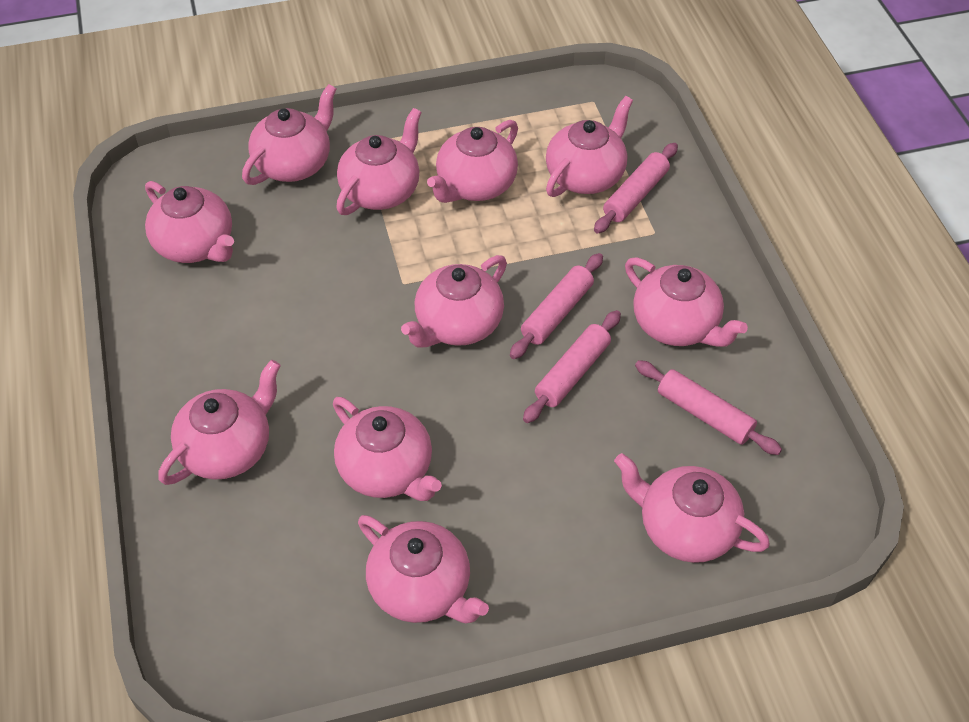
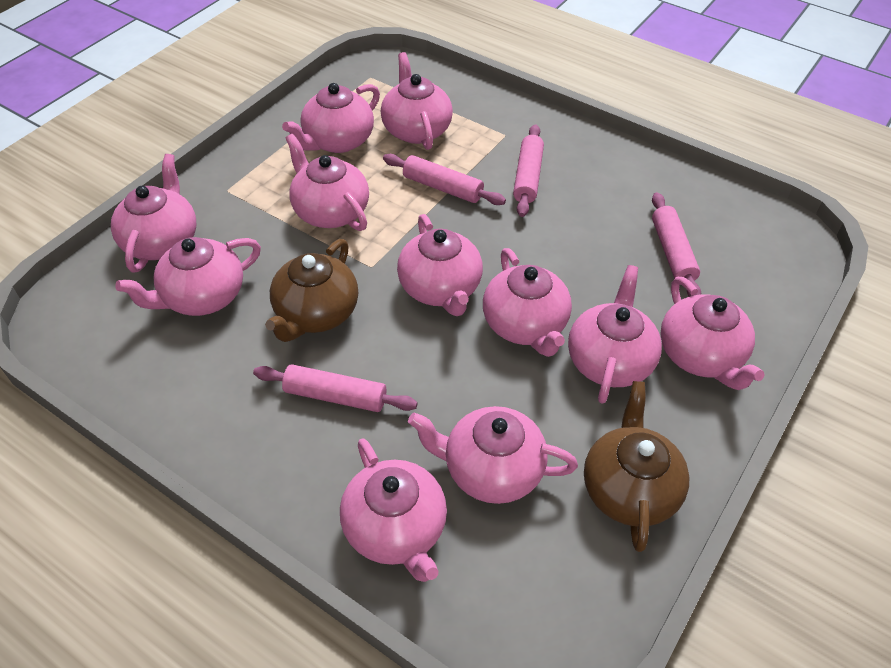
brown teapot: none = 0 -> [265,239,358,342] [584,381,689,552] = 2

